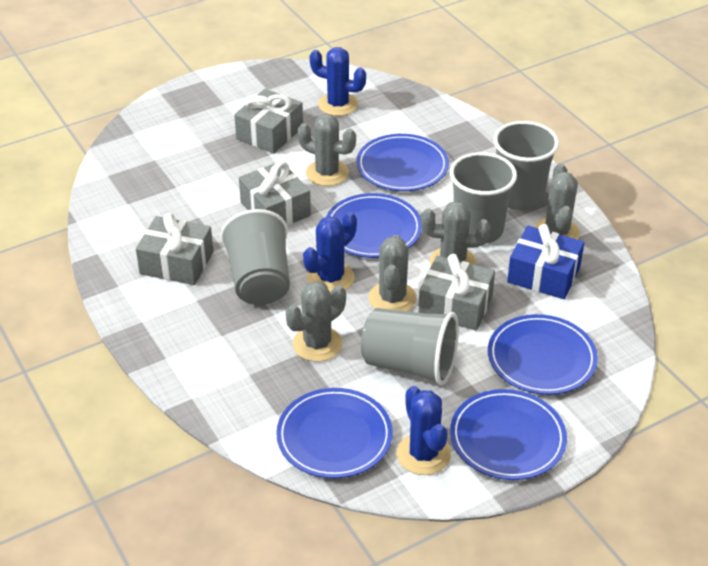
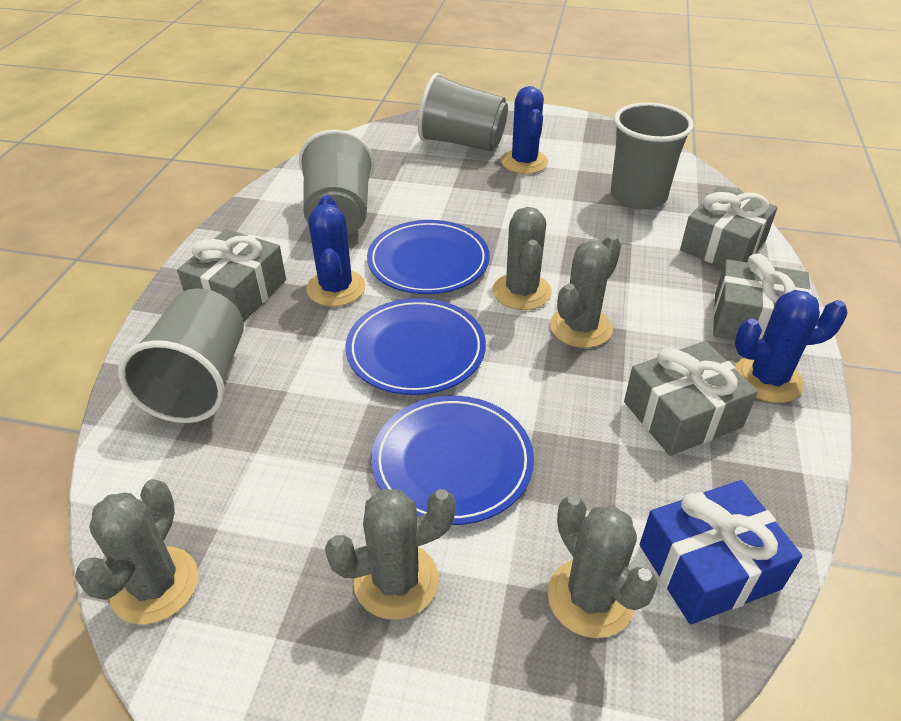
blue plate: [276,388,393,478] [325,193,422,258] [356,134,449,191] [450,389,567,480] [488,314,598,395] = 5 -> [346,298,486,395] [367,220,490,294] [371,395,534,525] = 3

